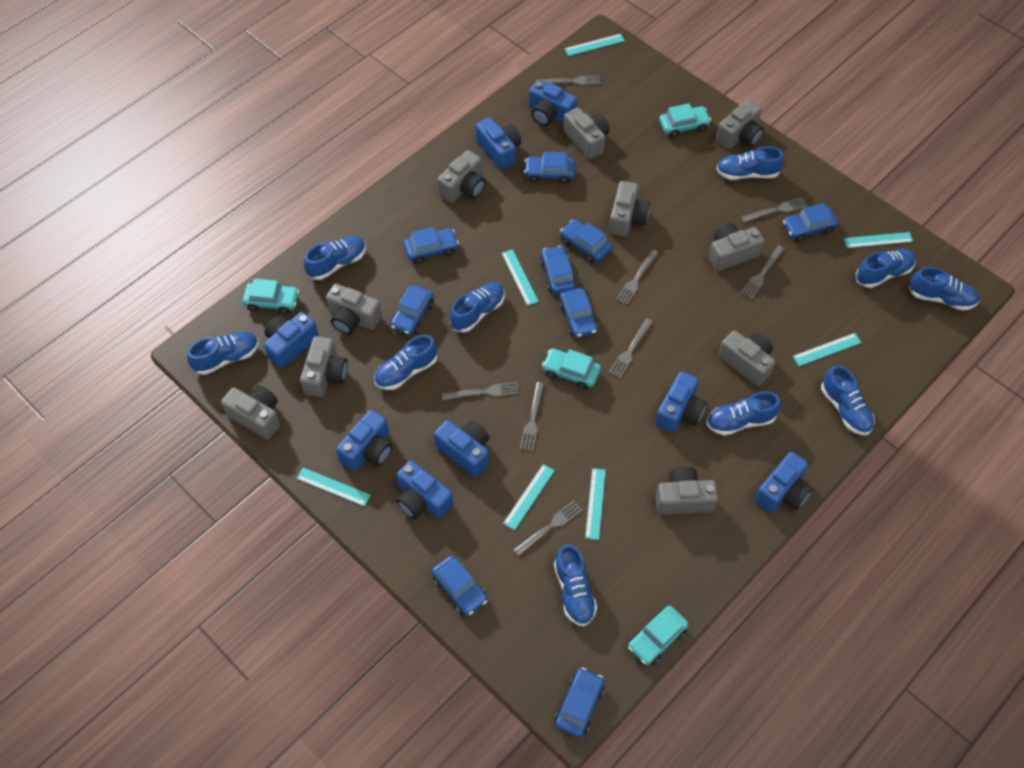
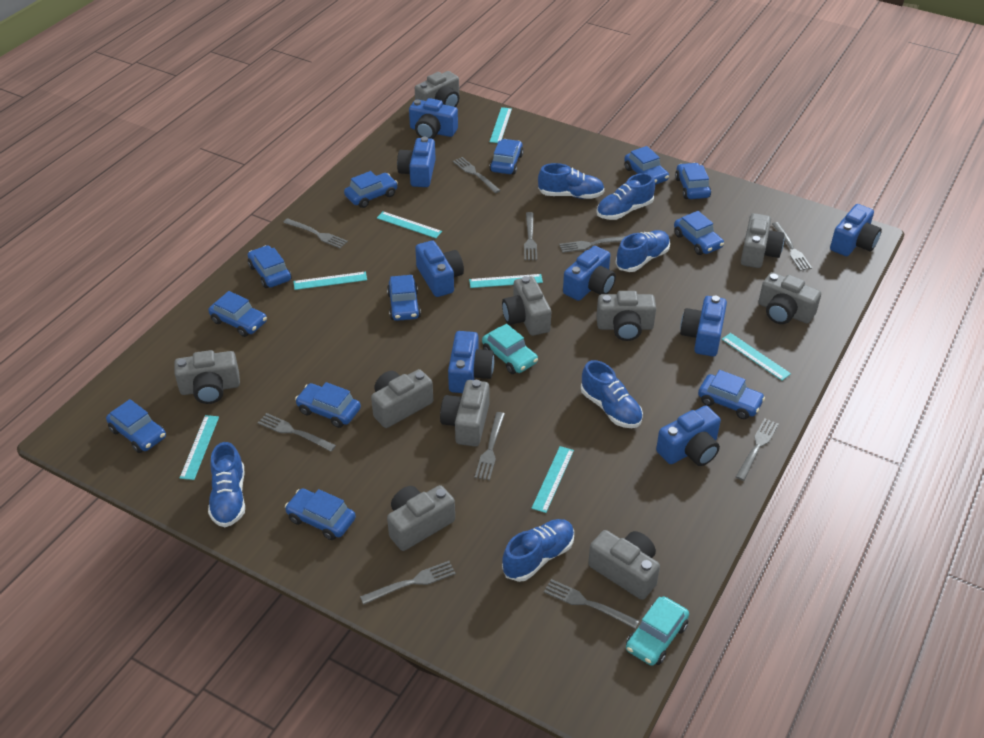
blue car: [390,285,434,335] [404,227,459,264] [432,556,488,616] [524,152,575,184] [540,245,577,294] [555,668,605,737] [559,288,598,338] [560,219,612,263] [783,203,838,242] = 9 -> [106,399,166,453] [208,291,267,337] [248,245,292,288] [285,488,356,540] [295,382,361,428] [344,171,398,208] [387,275,421,321] [490,139,524,175] [624,146,669,185] [674,211,724,255] [675,163,711,199] [698,370,765,419] = 12
blue shoe: [187,332,259,375] [304,236,366,280] [374,335,437,390] [450,282,504,333] [554,544,597,626] [706,391,781,436] [716,146,784,180] [821,365,875,435] [855,249,916,288] [909,267,979,311] = 10 -> [208,442,245,527] [502,519,574,582] [538,163,605,199] [581,360,643,428] [596,173,655,220] [615,230,670,272] = 6
grey fork: [442,382,519,400] [514,500,583,556] [520,382,544,452] [536,75,601,85] [609,318,653,378] [616,249,658,305] [741,197,808,223] [741,245,785,299] = 8 -> [258,413,336,452] [283,218,348,249] [360,561,456,605] [453,157,501,193] [475,412,505,480] [524,212,537,260] [544,579,639,629] [559,236,626,253] [736,418,779,481] [772,222,812,271] = 10
turquoise car: [243,279,299,314] [542,348,601,390] [628,606,689,665] [659,103,711,138] = 4 -> [482,324,538,374] [626,596,689,666] = 2

